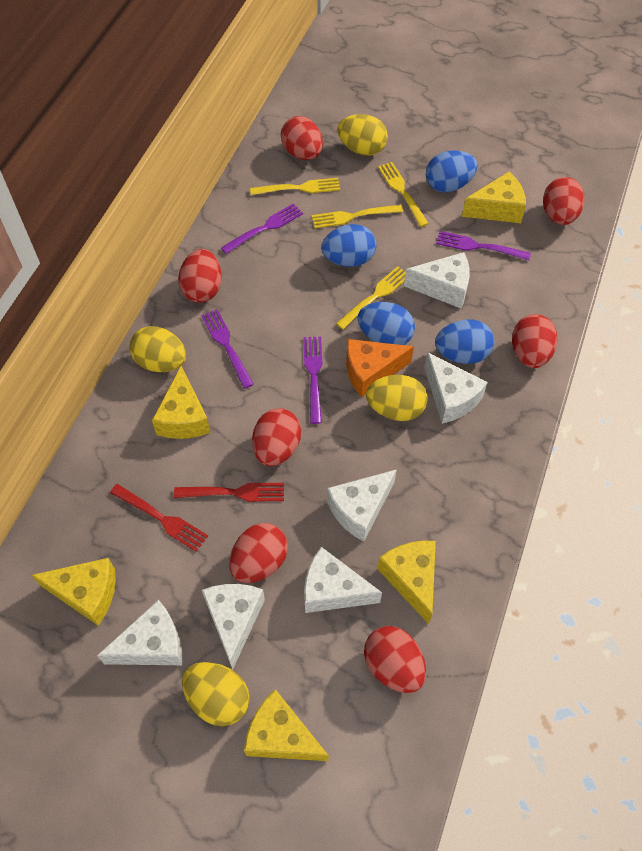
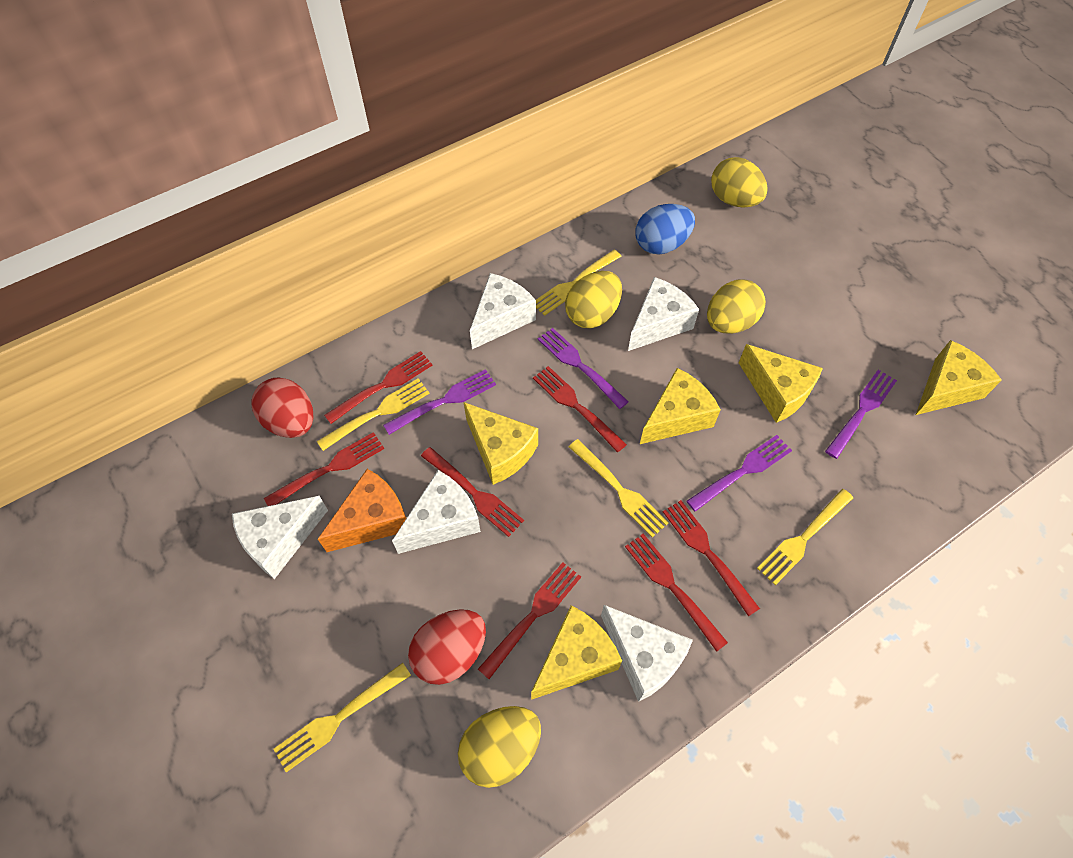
blue egg: [321,224,376,267] [358,302,415,345] [426,150,478,193] [435,319,495,364] = 4 -> [635,204,695,254] = 1
red egg: [178,249,222,303] [229,523,288,583] [252,408,301,466] [281,116,323,160] [364,626,426,693] [512,314,557,368] [543,177,585,225] = 7 -> [252,378,313,438] [408,609,486,685] = 2
red fork: [110,484,208,552] [174,483,284,502] = 2 -> [264,432,384,506] [324,351,432,424] [421,447,524,537] [478,562,581,679] [533,366,627,452] [625,534,728,652] [663,500,760,617] = 7
white cheese: [97,600,182,665] [202,584,265,670] [304,547,382,613] [327,469,397,541] [404,252,470,308] [424,352,488,424] = 6 -> [232,496,328,579] [392,470,481,554] [470,273,536,349] [601,605,693,702] [628,277,699,351] = 5
yellow fork: [250,178,340,195] [312,205,403,228] [336,266,406,330] [378,162,429,227] = 4 -> [273,663,411,772] [317,378,430,451] [536,250,622,316] [569,439,669,537] [757,489,853,585] = 5

